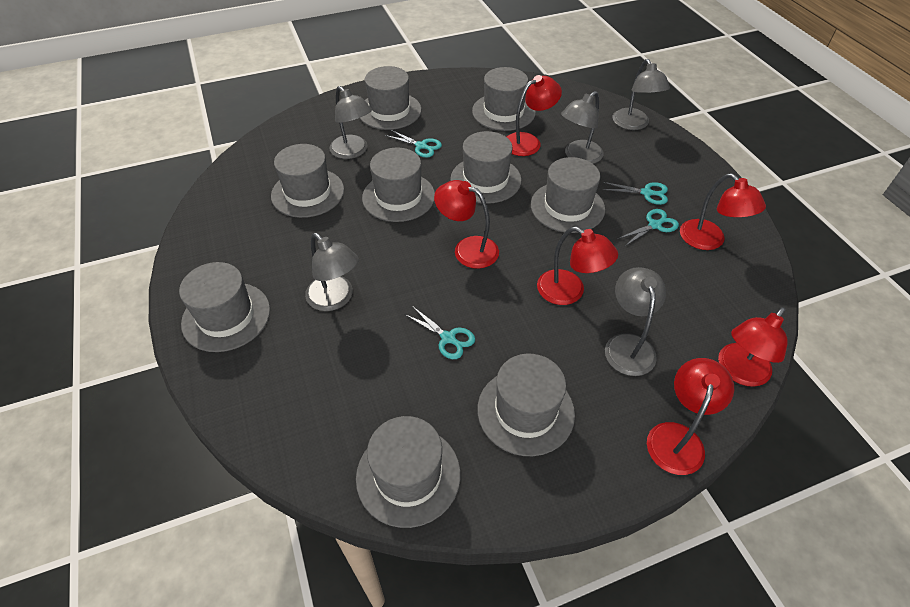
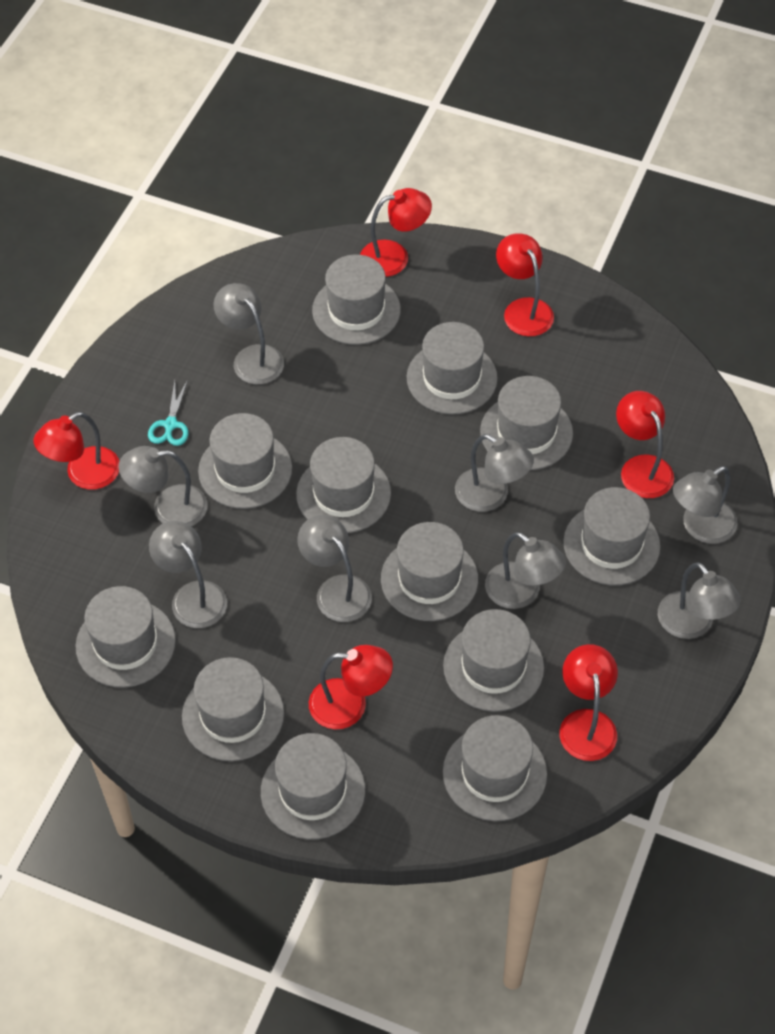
grey hat: [179,262,270,352] [271,144,344,218] [356,416,461,528] [360,66,421,130] [362,147,435,222] [450,131,521,204] [472,67,536,131] [477,354,575,456] [531,157,605,233] = 9 -> [76,586,176,688] [182,657,284,761] [198,413,292,509] [261,733,365,840] [296,437,391,533] [312,255,401,345] [381,522,478,621] [407,322,498,414] [443,609,544,712] [443,715,547,821] [480,376,573,470] [563,487,660,585] = 12
grey lamp: [305,233,359,311] [329,86,372,159] [561,91,604,164] [605,267,666,376] [613,59,670,130] = 5 -> [118,446,208,526] [149,521,227,628] [213,283,284,385] [297,515,372,622] [455,434,534,512] [485,532,566,609] [658,562,741,639] [673,466,737,544] = 8
turquoise scissors: [385,130,442,158] [404,306,475,359] [602,182,668,205] [617,209,679,246] = 4 -> [148,381,189,446] = 1

